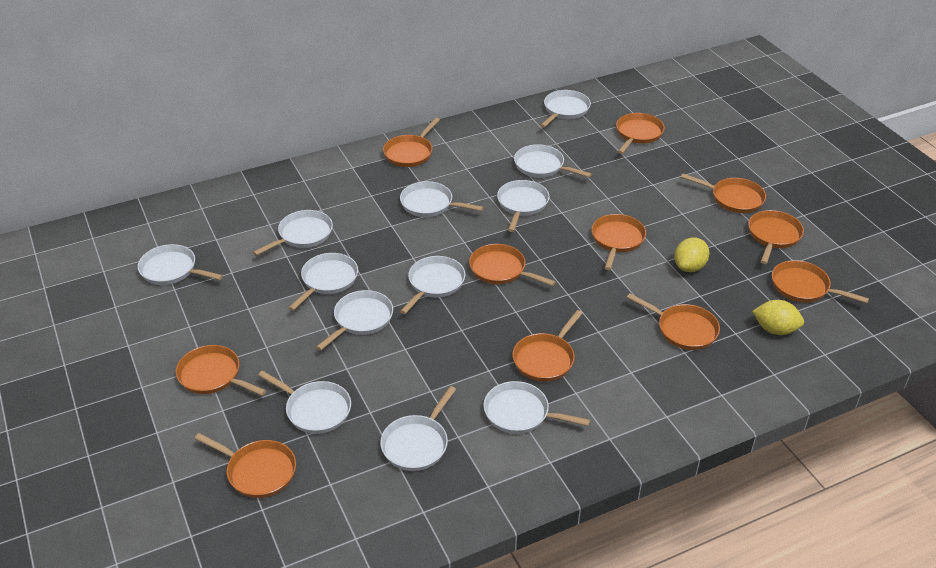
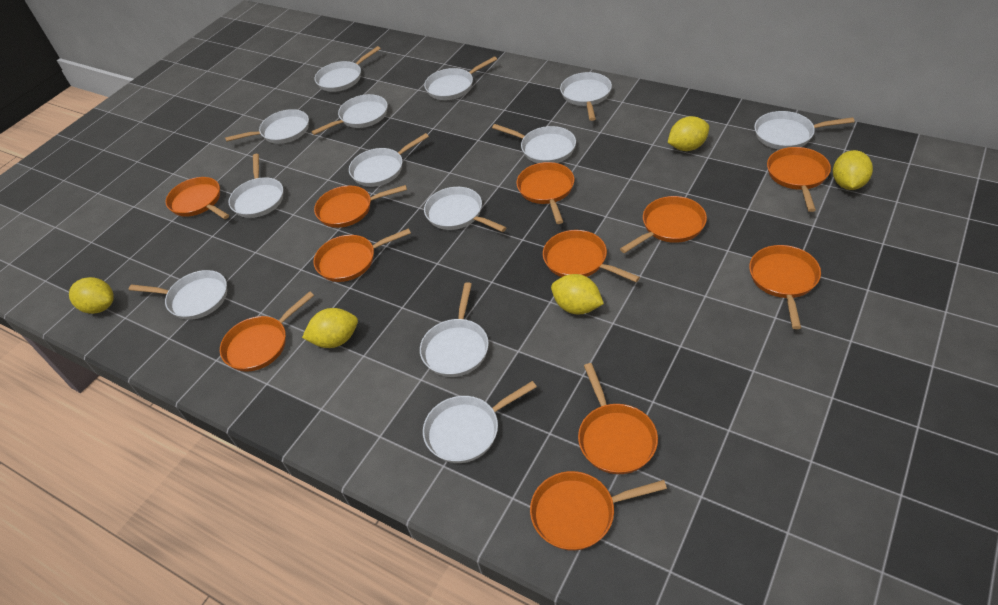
white pan: [138,244,223,285] [253,210,333,256] [258,371,351,434] [289,253,358,311] [316,290,393,351] [380,386,456,471] [400,181,484,217] [400,256,465,314] [483,381,590,434] [497,180,550,232] [514,144,592,178] [540,90,591,128] = 12 -> [129,270,227,320] [225,109,309,144] [229,154,283,218] [311,94,388,135] [315,46,381,92] [349,133,429,187] [420,282,489,377] [423,381,537,463] [424,56,497,100] [424,187,507,232] [492,124,576,163] [560,72,612,121] [754,111,855,150] = 13
yellow lemon: [674,237,709,272] [752,300,804,335] = 2 -> [69,277,114,314] [302,308,358,348] [551,274,604,314] [668,116,709,151] [833,150,873,190] = 5

